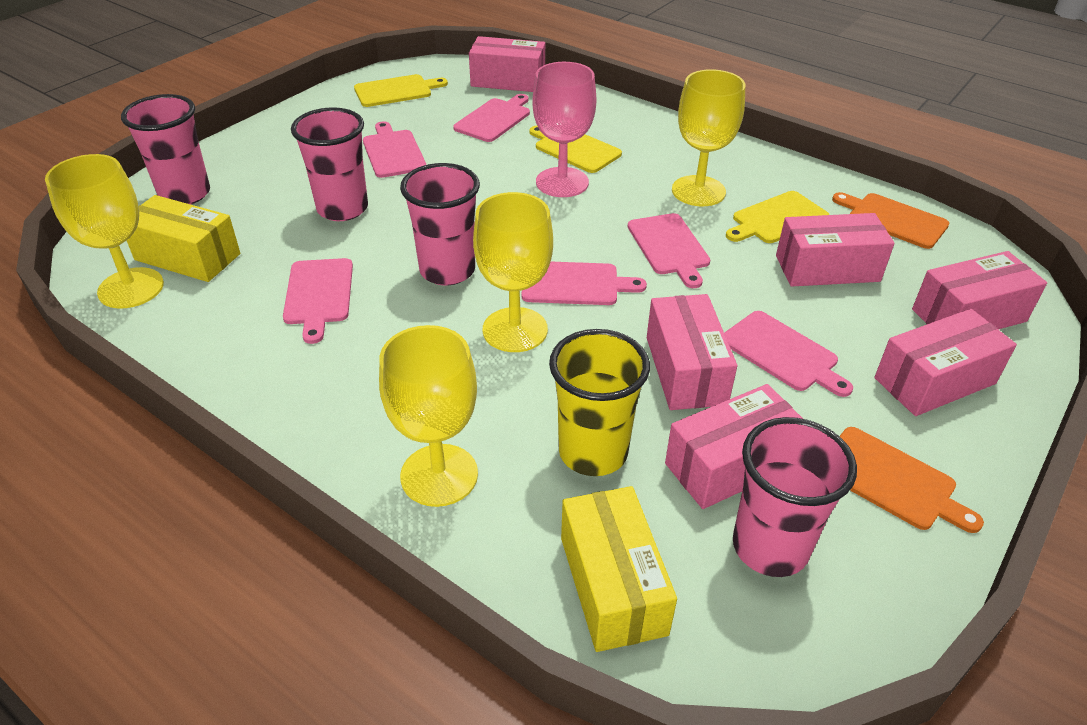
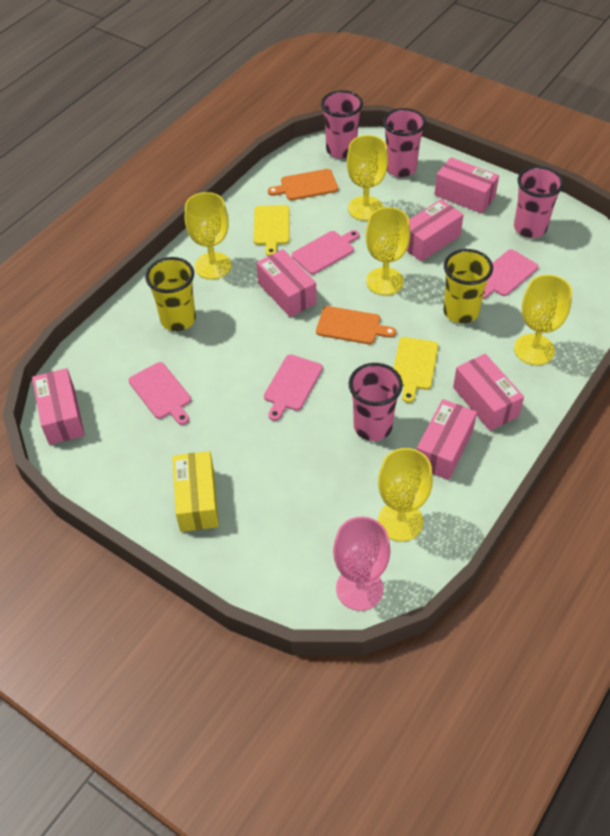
pink cutting board: [283,258,353,344] [363,121,426,178] [453,94,530,142] [521,262,647,305] [628,213,710,288] [724,311,853,397] = 6 -> [128,362,191,425] [264,354,323,421] [292,230,359,274] [483,249,538,299] = 4
yellow box: [127,195,240,282] [561,486,677,652] = 2 -> [172,451,219,532] = 1
yellow cup: [549,329,650,476] = 1 -> [145,257,196,331] [444,249,493,324] = 2
yellow cutting board: [354,74,448,107] [529,126,622,173] [726,191,829,243] = 3 -> [253,205,289,256] [394,337,438,403] = 2
yellow goblet: [45,154,164,309] [379,325,478,507] [473,192,553,352] [672,69,745,206] = 4 -> [185,192,231,279] [347,135,388,221] [366,207,410,295] [378,448,433,542] [514,275,572,365] = 5

